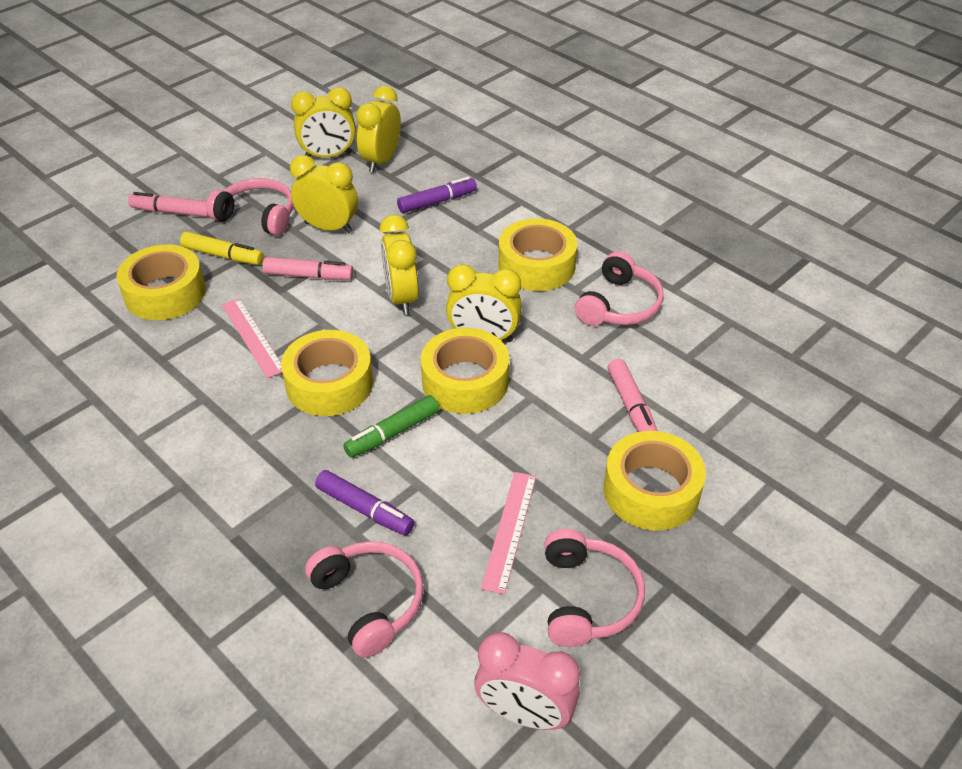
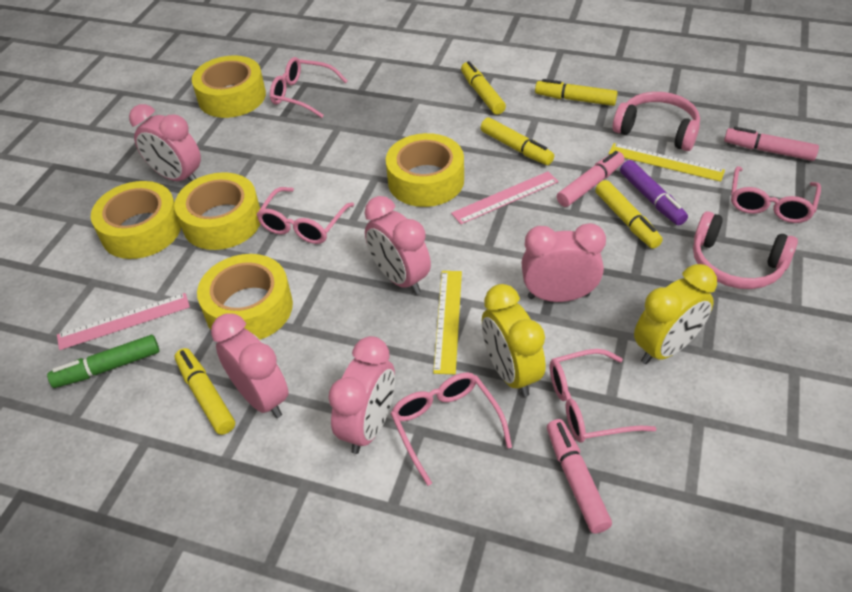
pink clock: [474,632,580,730] = 1 -> [129,104,201,182] [211,314,289,418] [328,336,395,454] [365,196,431,294] [521,223,606,302] = 5
pink glasses: none = 0 -> [256,187,354,244] [270,57,347,118] [390,372,512,486] [550,349,656,443] [731,166,821,223] = 5
pink headphones: [206,178,294,236] [305,541,424,658] [545,529,645,647] [575,251,664,326] = 4 -> [613,92,700,151] [693,211,798,289] = 2
purple marker: [315,470,414,536] [397,177,477,213] = 2 -> [620,160,688,225] = 1
yellow clock: [290,155,358,233] [291,87,356,158] [356,86,401,173] [380,215,419,315] [446,264,522,342] = 5 -> [482,284,545,397] [634,264,717,364] = 2
yellow marker: [180,232,264,265] = 1 -> [175,348,235,435] [461,61,506,115] [481,117,554,165] [535,79,618,106] [595,180,663,249] = 5
yellow ruler: none = 0 -> [433,271,462,374] [609,143,725,182] = 2

